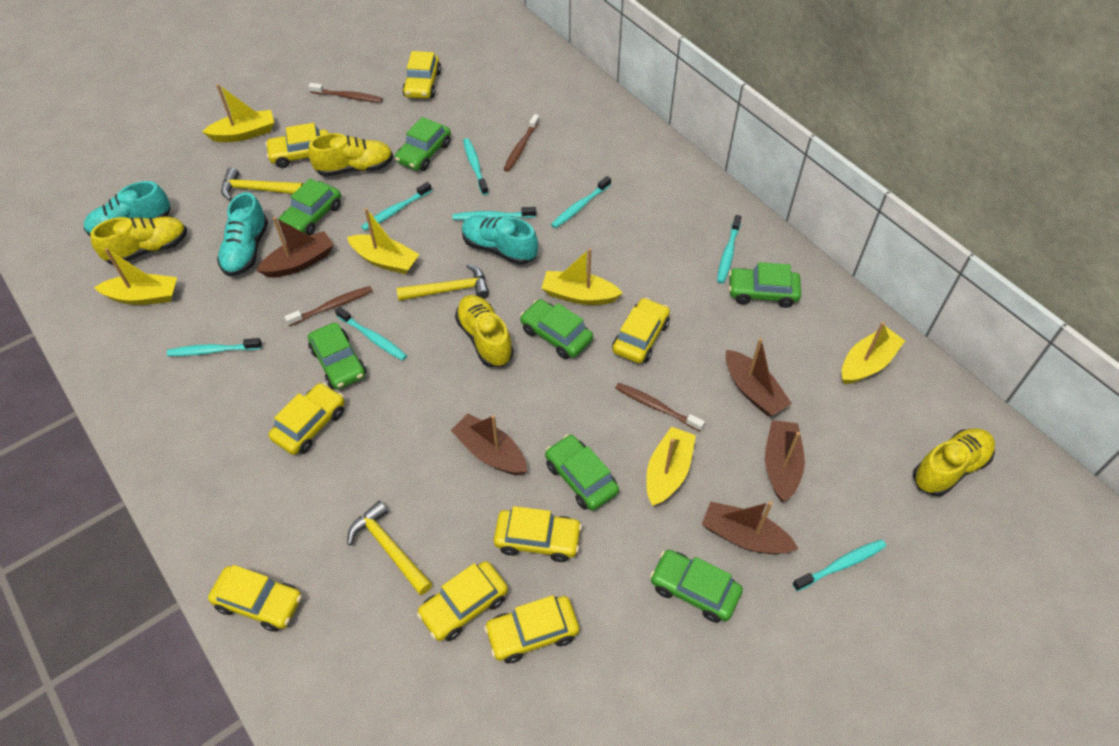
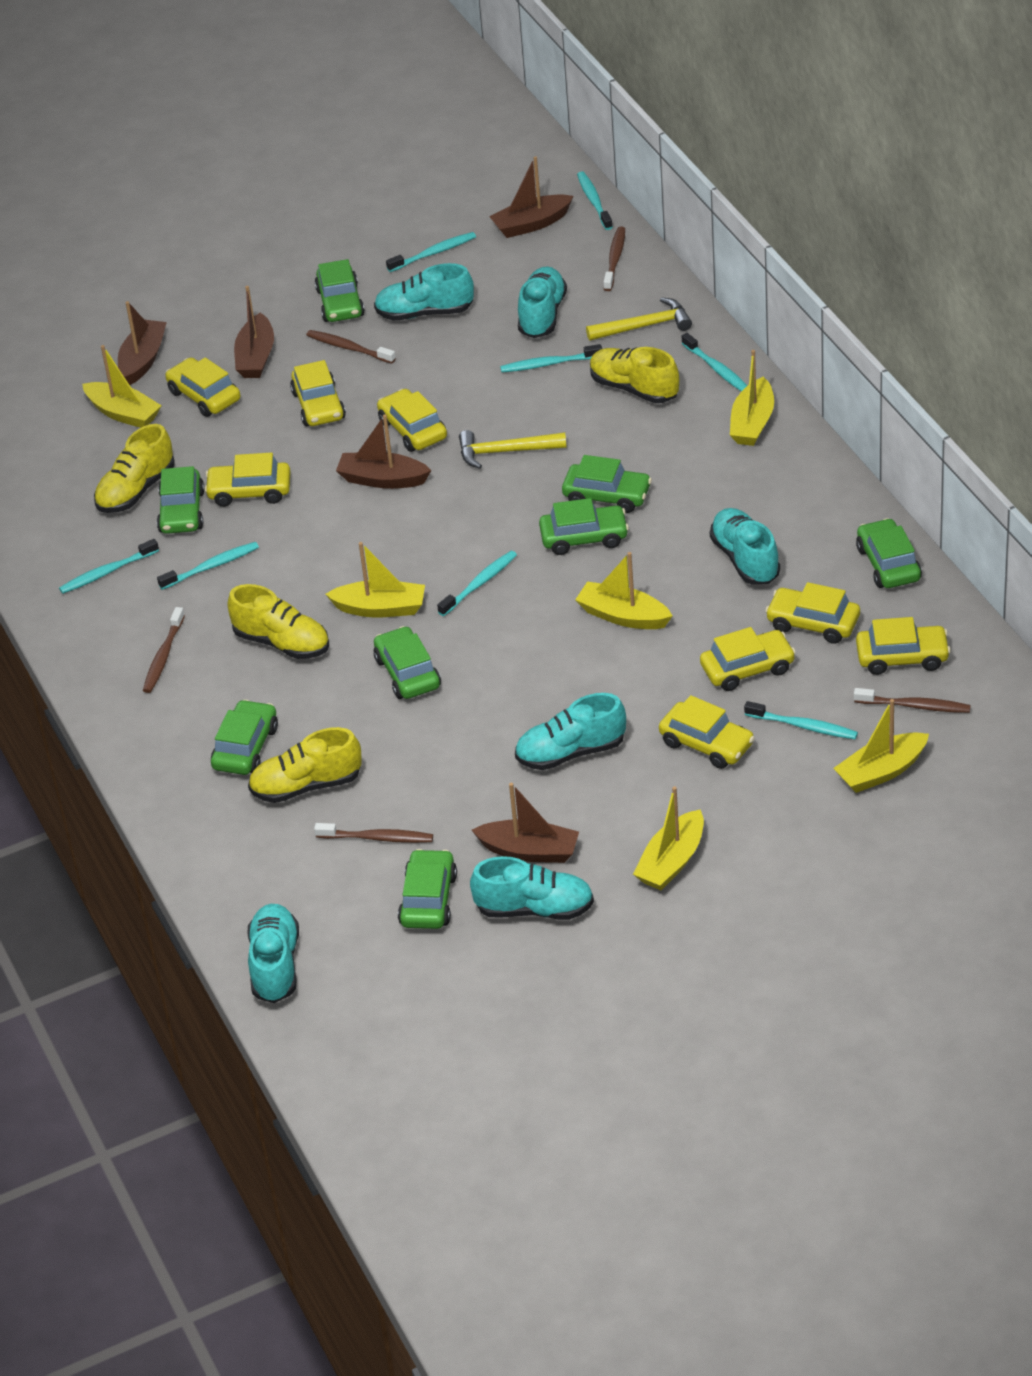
brown toothbrush: [284,286,373,326] [309,83,383,103] [504,114,540,172] [615,383,705,431] = 4 -> [143,607,185,693] [307,330,396,364] [314,823,433,843] [604,227,625,291] [854,688,971,713] = 5
green car: [278,179,341,235] [308,322,366,389] [395,117,451,171] [520,299,593,359] [545,434,619,511] [650,550,743,623] [729,262,801,308] = 7 -> [157,466,205,534] [211,699,278,775] [315,259,365,322] [374,626,441,699] [398,849,457,929] [539,498,629,555] [562,455,652,513] [856,518,922,588] = 8
turquoise shoe: [84,181,170,237] [217,192,268,276] [462,215,538,265] = 3 -> [247,904,299,1003] [374,263,474,321] [470,856,594,920] [515,693,626,770] [518,266,567,338] [710,508,780,585] = 6
yellow hammer: [221,167,303,201] [348,501,432,595] [397,264,489,301] = 3 -> [459,430,567,469] [586,297,692,341] = 2

